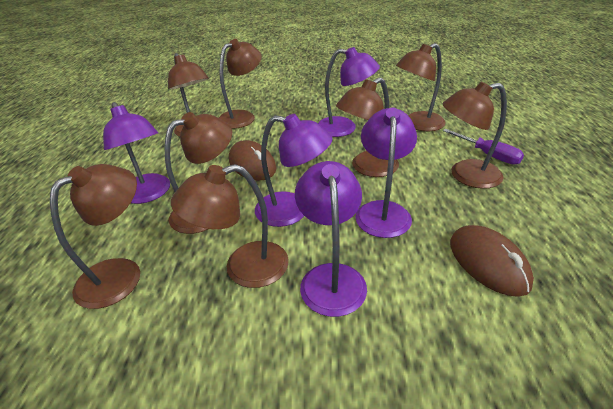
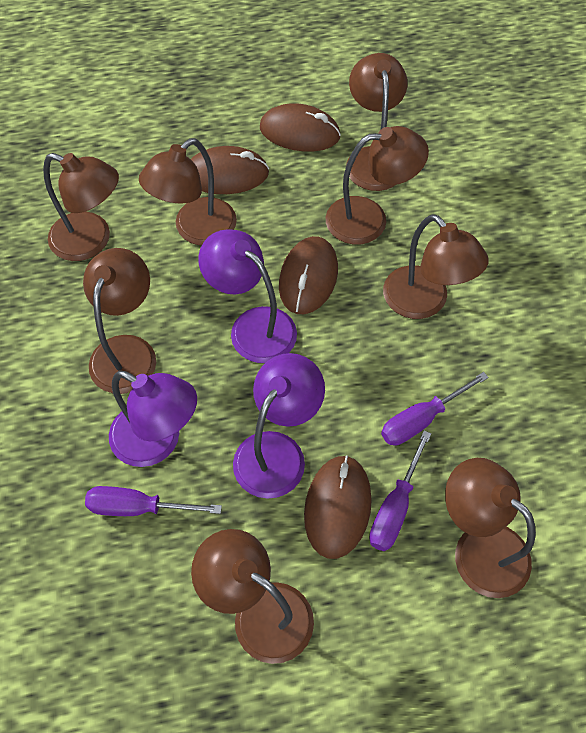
brown mouse: [229,140,276,181] [450,225,534,296] = 2 -> [191,146,269,194] [260,103,341,152] [279,236,338,314] [304,455,372,559] = 4
purple lamp: [103,102,170,204] [255,114,333,227] [295,161,367,317] [318,47,380,137] [355,108,417,238] = 5 -> [109,371,197,467] [198,229,297,363] [233,353,325,499] = 3
purple screwdriver: [443,129,524,165] = 1 -> [85,486,222,516] [369,431,431,551] [381,372,489,446] = 3

